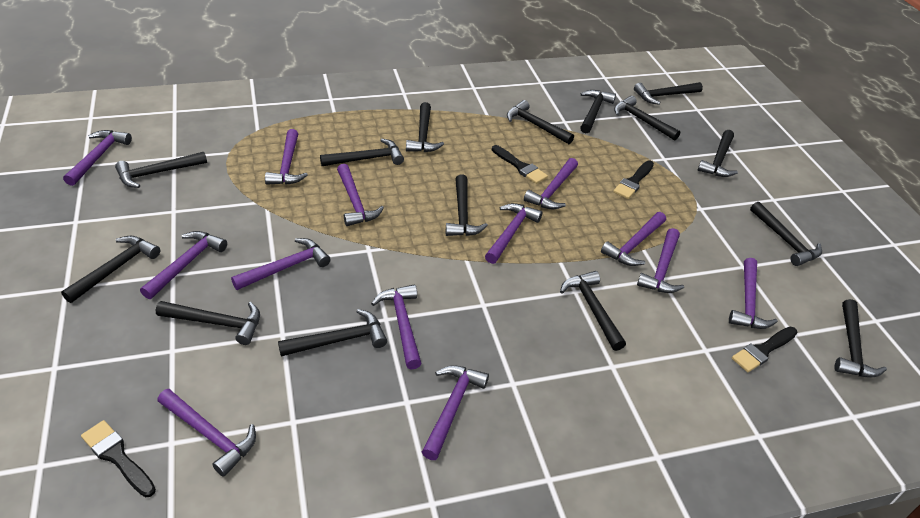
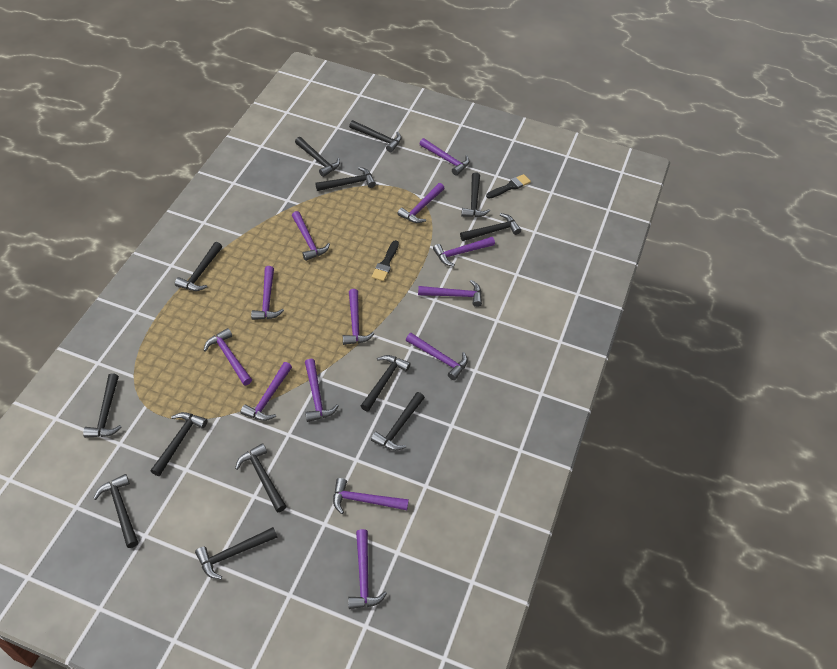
black brush: [81,420,156,497] [492,145,548,184] [613,161,654,199] [732,327,798,372] = 4 -> [372,240,399,281] [486,174,531,199] = 2
black hammer: [61,236,160,303] [115,152,207,188] [156,301,260,345] [278,309,387,356] [320,139,404,166] [406,102,444,152] [446,174,488,236] [507,100,574,144] [560,271,626,351] [580,90,616,133] [614,96,681,140] [634,82,703,105] [698,130,738,177] [750,202,822,266] [835,299,887,378] = 15 -> [83,373,122,438] [93,474,138,548] [151,412,207,476] [175,242,222,291] [195,527,277,579] [235,443,287,512] [295,137,340,177] [315,167,376,191] [349,120,401,152] [361,355,411,411] [371,392,425,451] [460,213,521,241] [461,172,490,217] = 13

